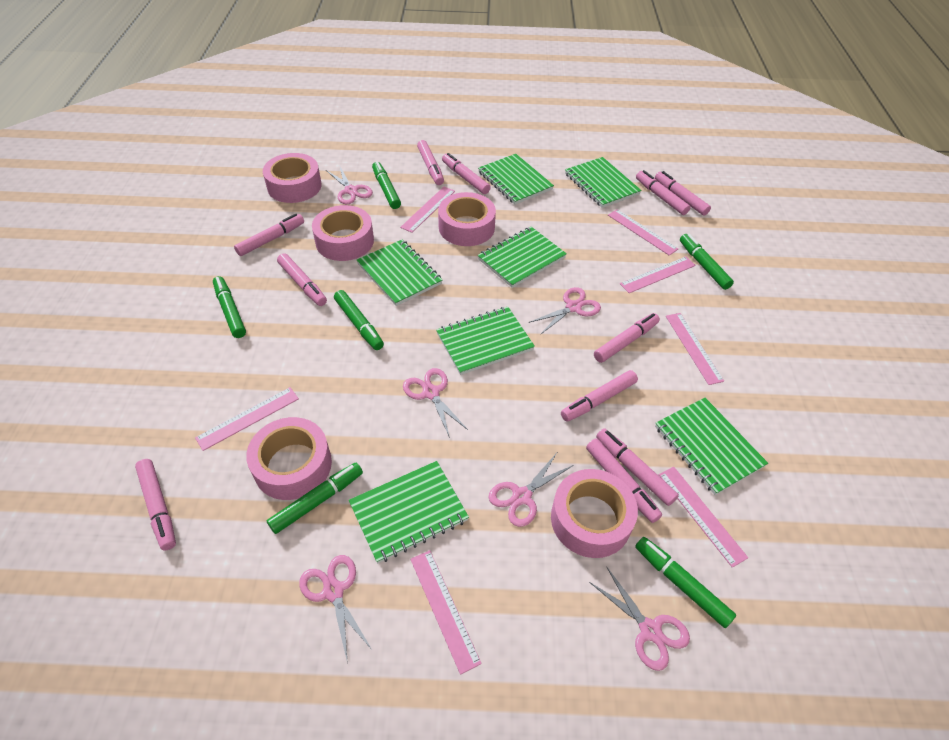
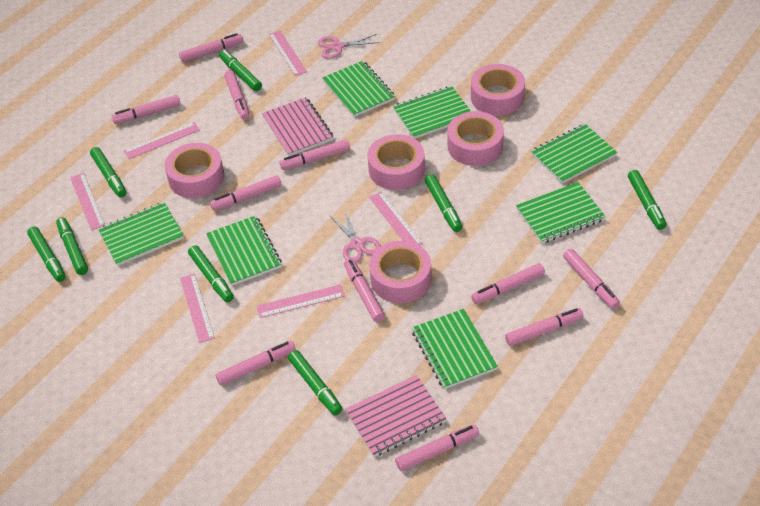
green marker: [213,276,246,338] [267,463,363,534] [334,290,384,350] [372,161,401,209] [635,537,736,628] [680,234,734,290] = 6 -> [27,226,66,282] [56,217,88,275] [90,147,126,197] [188,245,234,302] [219,50,262,91] [288,350,343,415] [425,174,463,232] [628,170,666,230] = 8
pink notebook: none = 0 -> [262,97,333,156] [345,375,446,457] = 2
pink ruler: [195,387,299,451] [400,187,455,233] [410,550,482,675] [608,209,678,255] [620,256,696,293] [658,467,748,568] [666,313,724,385] = 7 -> [70,173,105,230] [124,122,200,159] [180,274,215,343] [256,284,345,318] [269,31,307,76] [369,191,423,245] = 6
pink scissors: [299,555,373,660] [326,165,373,204] [403,368,468,438] [488,453,574,527] [529,287,601,335] [589,566,690,671] = 6 -> [318,34,380,59] [329,209,381,263] = 2

